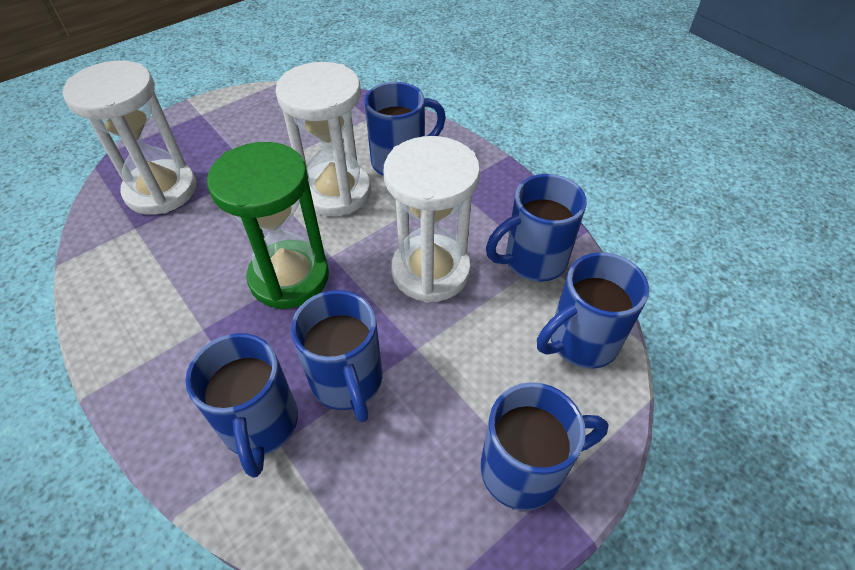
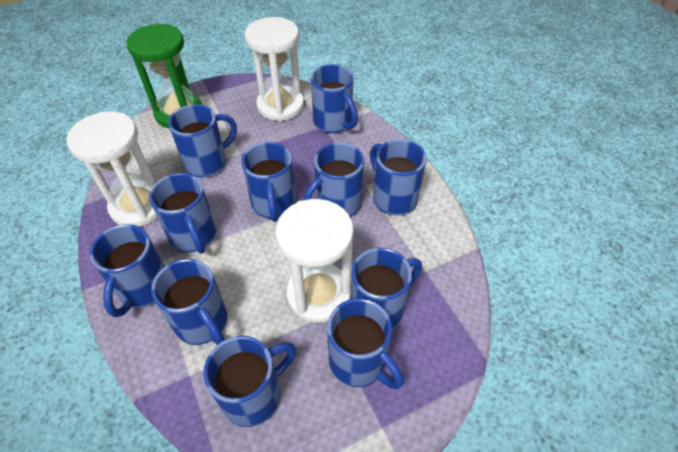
blue mug: [185,333,298,478] [291,290,382,423] [364,82,446,176] [480,382,609,511] [486,174,587,282] [537,252,649,369] = 6 -> [90,224,165,317] [149,173,217,254] [151,259,228,345] [168,104,237,177] [203,336,297,427] [241,142,296,222] [303,142,364,217] [311,64,358,133] [327,298,404,389] [351,248,422,329] [370,139,426,216] = 11

